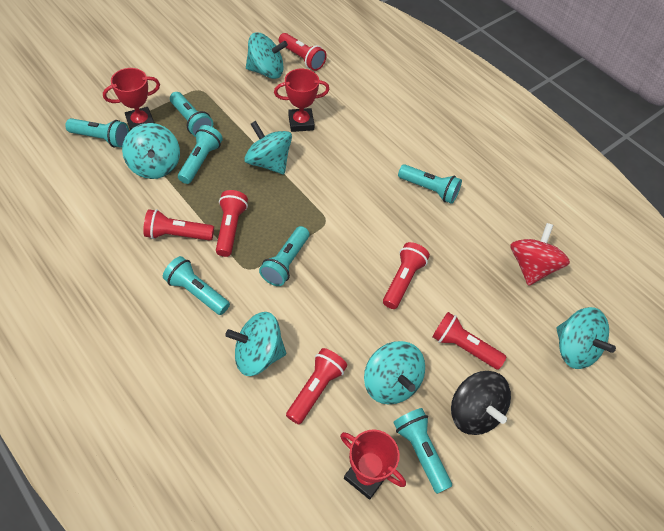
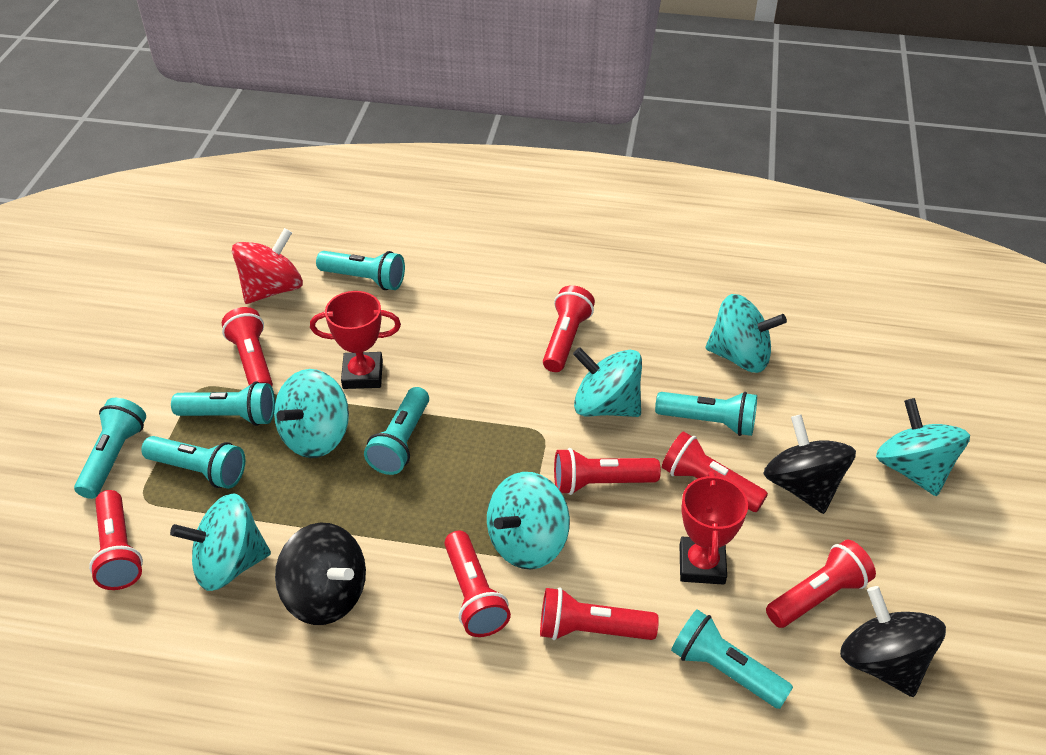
black spinning top: [451,371,511,435] = 1 -> [275,523,366,625] [763,414,856,514] [840,586,946,697] = 3
red flashlight: [143,209,214,241] [216,190,248,257] [279,33,327,71] [286,348,347,425] [383,242,430,309] [432,312,506,370] = 6 -> [89,490,143,590] [222,307,273,386] [445,531,511,637] [540,588,659,640] [543,285,595,372] [554,448,661,495] [662,432,768,512] [766,539,876,628] = 8
red trophy: [103,68,160,130] [274,69,330,132] [340,429,406,500] = 3 -> [310,291,401,389] [679,471,748,585] = 2

